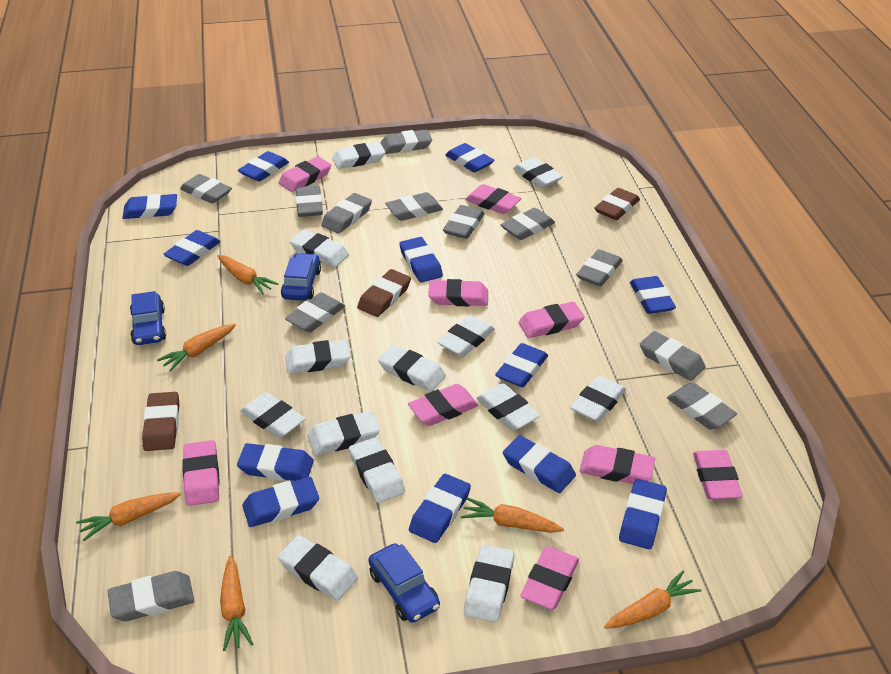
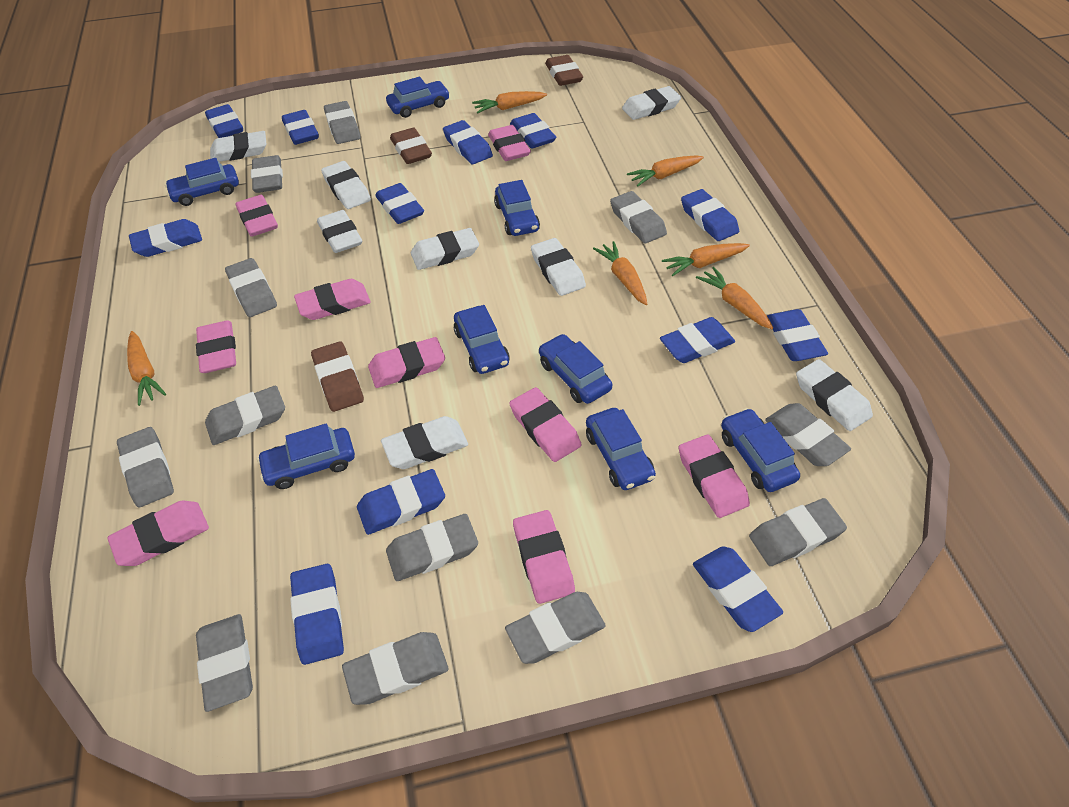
blue car: [130,291,166,345] [281,253,321,301] [368,543,440,623] = 3 -> [165,158,239,206] [257,424,355,489] [386,77,450,118] [454,305,510,374] [494,180,540,236] [539,334,612,404] [586,408,656,490] [721,408,800,492] = 8
white eraser: [240,392,305,438] [278,535,358,601] [285,340,351,374] [290,230,349,267] [308,411,380,455] [332,142,385,169] [349,437,405,503] [378,345,446,392] [437,315,495,357] [464,545,514,623] [476,383,540,431] [513,157,563,188] [570,375,626,422] = 13 -> [210,131,266,162] [317,210,362,253] [321,161,371,209] [381,416,468,469] [411,228,479,270] [531,238,586,296] [622,86,681,120] [796,359,873,431] = 8

